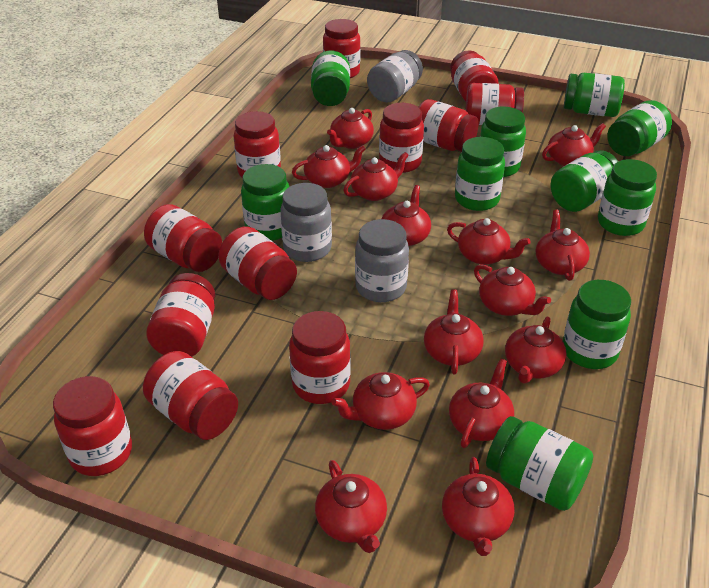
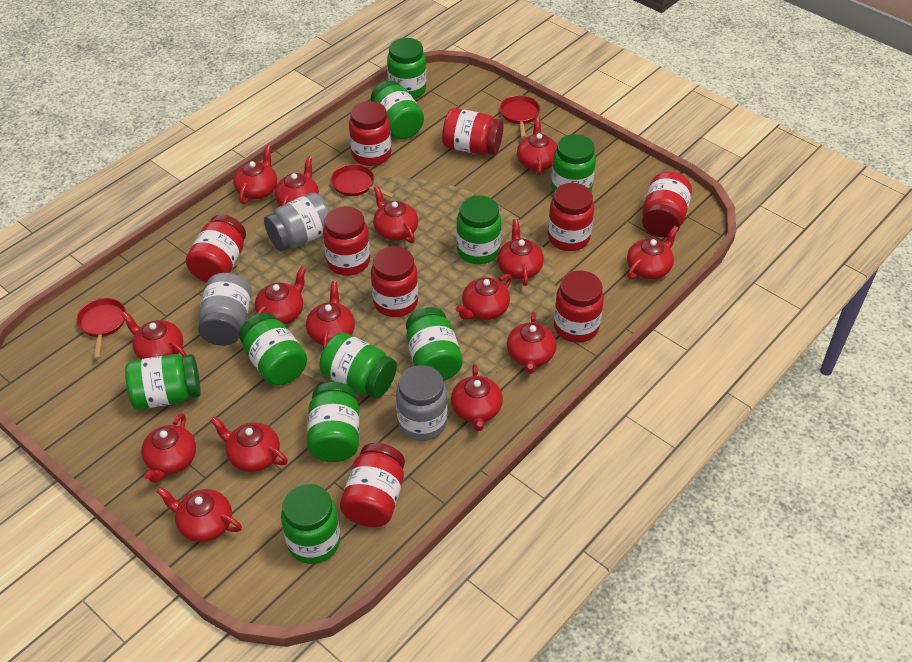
red jar: [53,376,132,476] [143,351,238,440] [144,204,222,272] [146,273,215,357] [218,226,297,300] [234,111,281,178] [289,311,351,404] [323,19,360,78] [379,103,424,173] [418,99,479,152] [450,50,499,101] [465,83,524,125] = 12 -> [186,215,246,282] [323,206,370,276] [340,443,405,527] [349,101,391,166] [371,246,418,317] [442,108,503,155] [548,183,594,251] [554,271,604,343] [642,172,692,237] = 9
red pan: none = 0 -> [77,298,126,359] [331,164,395,198] [500,95,540,138] = 3
red teapot: [292,145,366,188] [315,460,387,553] [327,108,374,149] [332,372,430,430] [343,152,409,201] [382,185,431,246] [424,289,484,374] [442,457,515,556] [447,218,531,265] [449,359,514,448] [474,264,551,316] [505,316,566,384] [536,210,590,281] [542,123,606,166] = 14 -> [121,312,187,360] [141,413,196,483] [156,487,242,542] [210,417,288,472] [233,145,277,204] [255,267,306,324] [274,156,319,206] [306,281,355,349] [373,186,418,243] [451,364,503,431] [456,274,512,320] [497,219,544,286] [507,312,557,374] [517,117,557,176] [627,226,679,279] = 15

